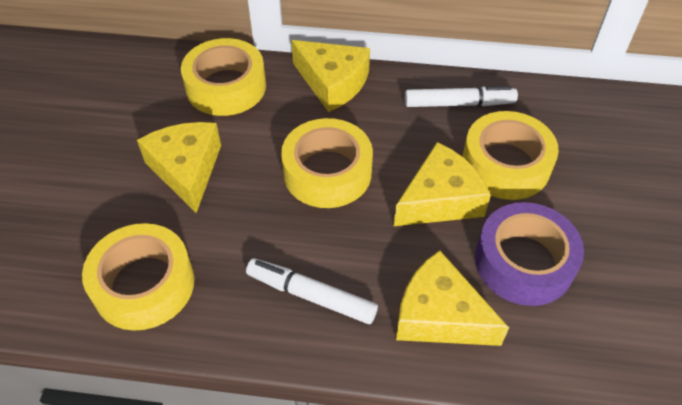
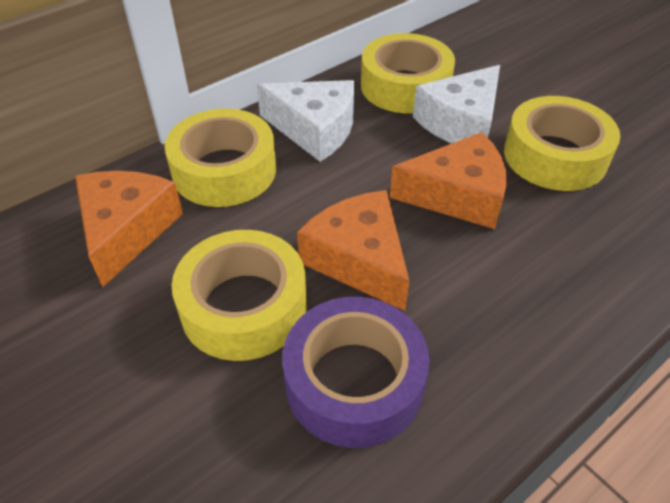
orange cheese: none = 0 -> [75,171,183,287] [297,190,409,311] [390,132,507,229] = 3
white cheese: none = 0 -> [257,80,354,162] [413,65,500,143] = 2
white marker: [246,258,378,324] [405,86,518,107] = 2 -> none = 0
yellow cheese: [137,122,221,213] [291,40,370,112] [394,142,491,226] [396,250,509,346] = 4 -> none = 0

